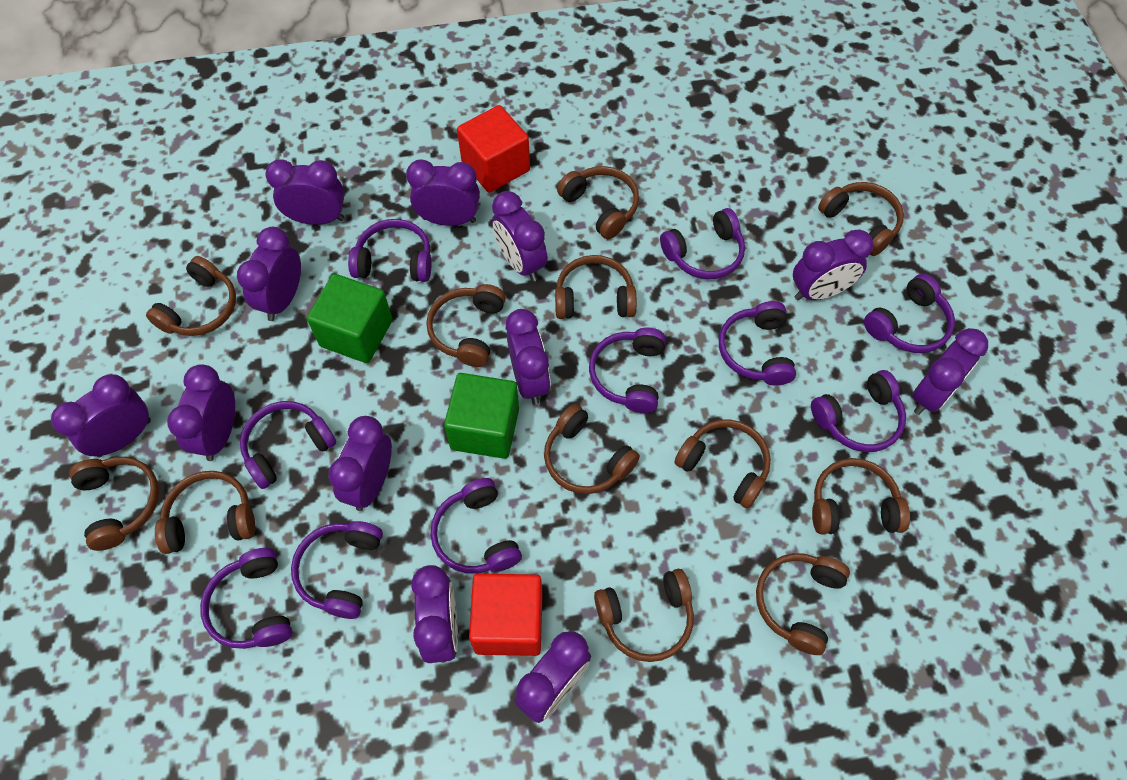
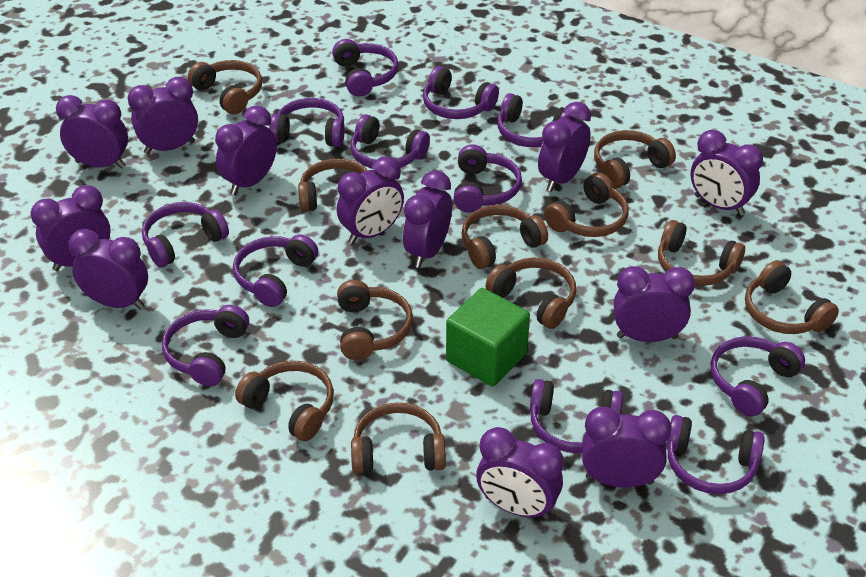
brown headphones: [69,457,159,551] [146,256,236,336] [155,471,255,554] [426,284,506,367] [544,404,640,494] [555,255,637,319] [557,166,639,239] [594,569,694,662] [674,419,771,509] [756,553,850,655] [812,458,910,534] [818,182,904,256] = 12 -> [188,60,262,114] [235,361,334,441] [298,159,368,212] [337,280,413,360] [351,402,446,474] [462,205,548,269] [486,257,576,329] [544,173,629,237] [594,130,676,188] [658,220,745,286] [745,260,839,334] = 11
green cube: [307,274,393,363] [444,373,519,459] = 2 -> [446,288,530,386] = 1
purple headphones: [200,548,292,649] [240,401,336,489] [291,521,383,619] [348,219,431,282] [430,478,522,574] [589,327,666,413] [660,208,745,279] [719,301,796,385] [811,370,906,452] [864,274,955,353] = 10 -> [142,202,229,268] [162,305,249,386] [233,235,318,307] [269,98,345,147] [332,39,399,97] [350,114,430,169] [423,66,499,119] [453,144,522,212] [497,93,574,147] [530,379,623,453] [666,415,765,494] [710,336,805,417] = 12
red cube: [457,105,530,193] [469,573,543,656] = 2 -> none = 0

